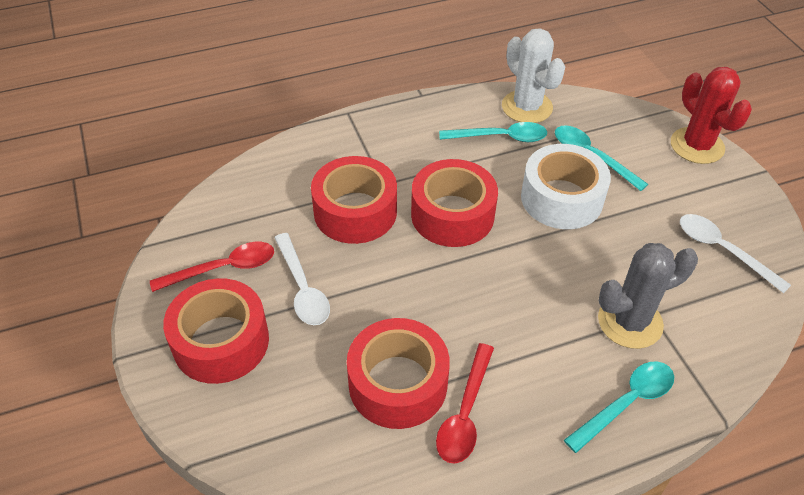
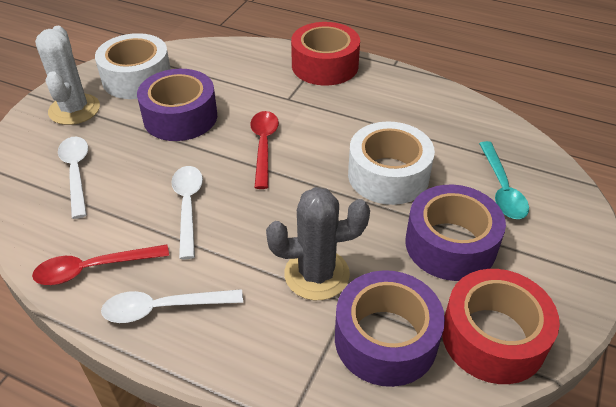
purple tape: none = 0 -> [137,69,217,141] [335,270,445,387] [405,184,506,281] = 3
red cactus: [671,67,752,164] = 1 -> none = 0
red tape: [163,278,269,384] [311,156,397,244] [347,318,450,429] [411,159,498,247] = 4 -> [291,22,360,85] [442,269,560,384] = 2
turquoise spoon: [439,122,547,142] [555,125,648,191] [564,362,674,453] = 3 -> [479,141,529,219] = 1
white spoon: [274,233,330,325] [680,214,791,293] = 2 -> [58,137,88,219] [101,289,243,323] [171,166,203,259] = 3
white tape: [521,144,611,229] = 1 -> [95,33,171,99] [348,121,435,205] = 2

